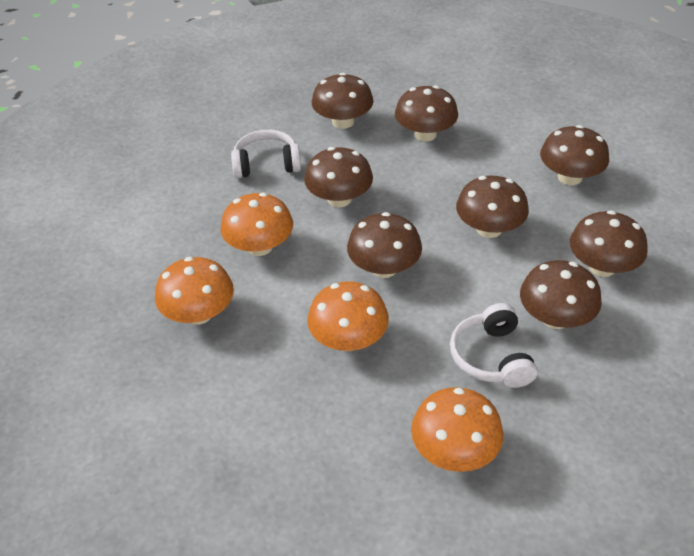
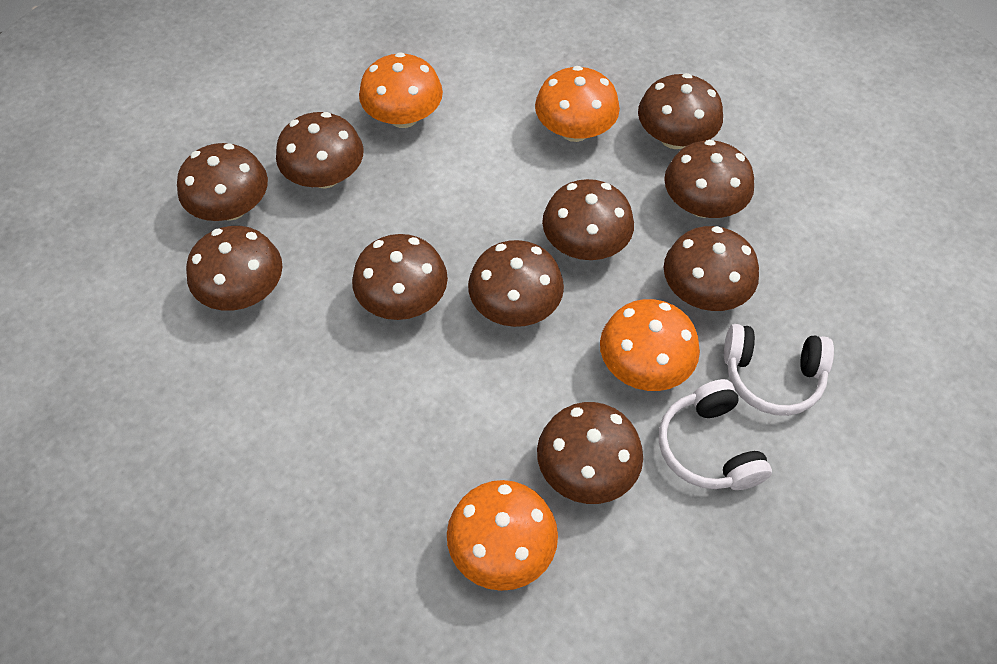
brown mushroom: [304,147,373,207] [312,73,373,129] [347,212,422,278] [395,85,458,142] [456,176,529,238] [520,260,602,329] [540,125,609,185] [570,210,648,277] = 8 -> [177,143,268,221] [186,226,283,311] [276,112,364,189] [352,234,448,320] [468,240,564,327] [537,402,643,504] [542,179,634,260] [638,73,723,149] [664,140,754,218] [664,226,759,311] = 10

